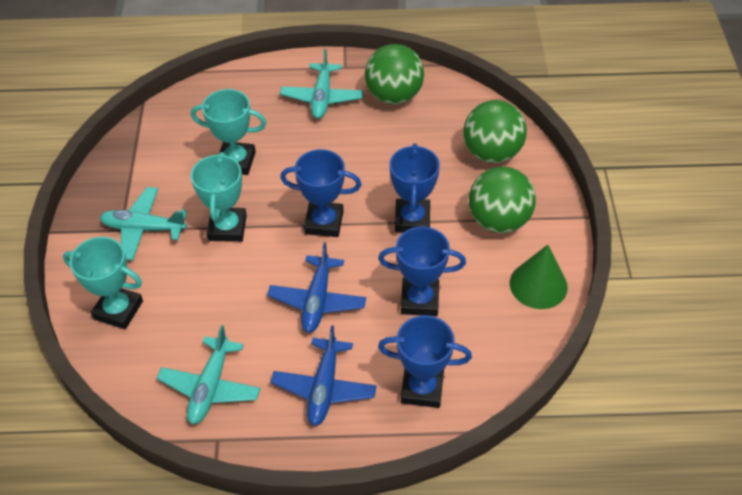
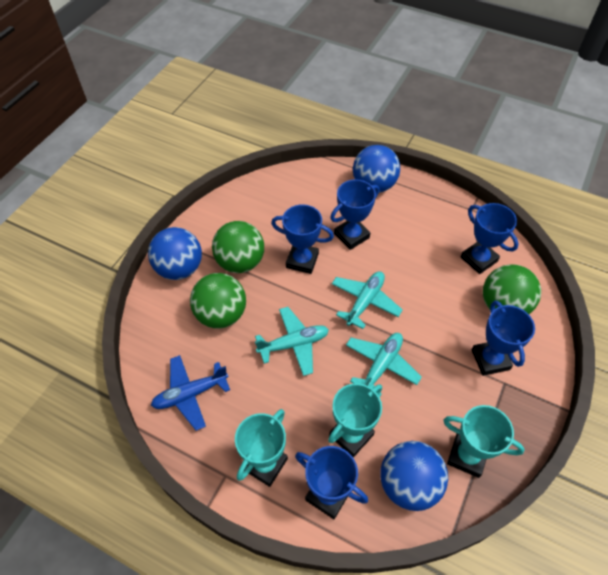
blue ball: none = 0 -> [148,227,202,280] [353,145,400,193] [381,441,448,511] = 3
blue plane: [267,242,366,333] [271,325,377,426] = 2 -> [151,355,230,431] = 1
blue trophy: [280,149,362,237] [378,226,466,316] [378,315,472,408] [389,143,440,232] = 4 -> [271,204,334,274] [295,446,368,519] [330,179,380,250] [461,203,519,274] [472,301,535,376] = 5
green cone: [510,245,568,309] = 1 -> none = 0

